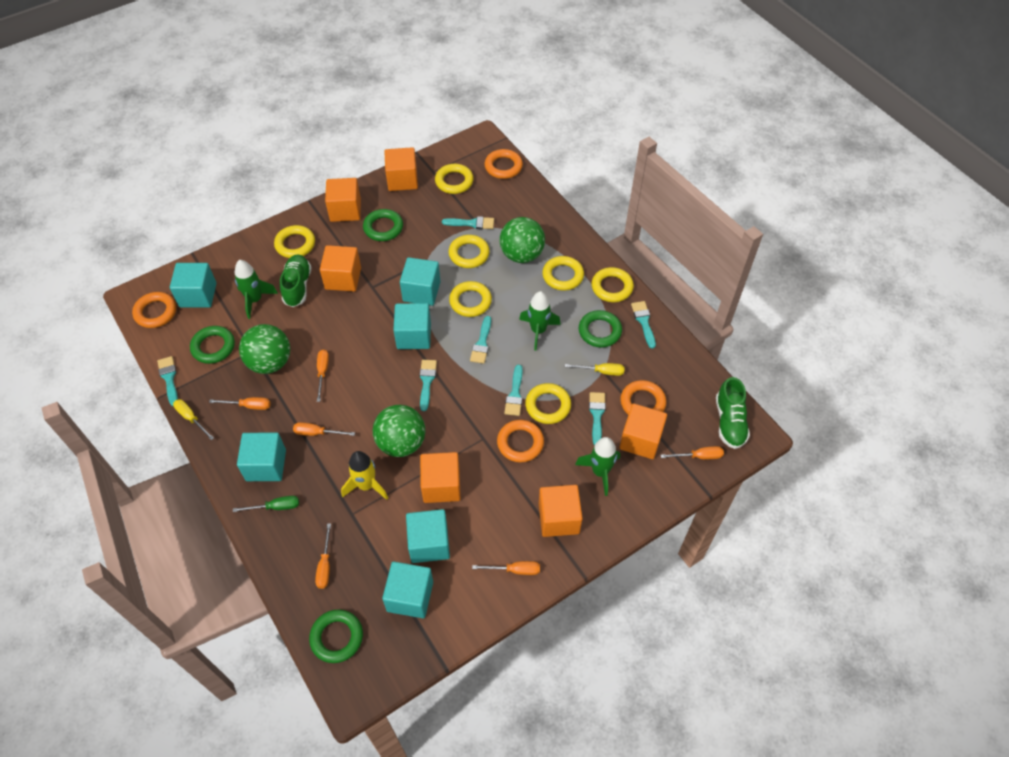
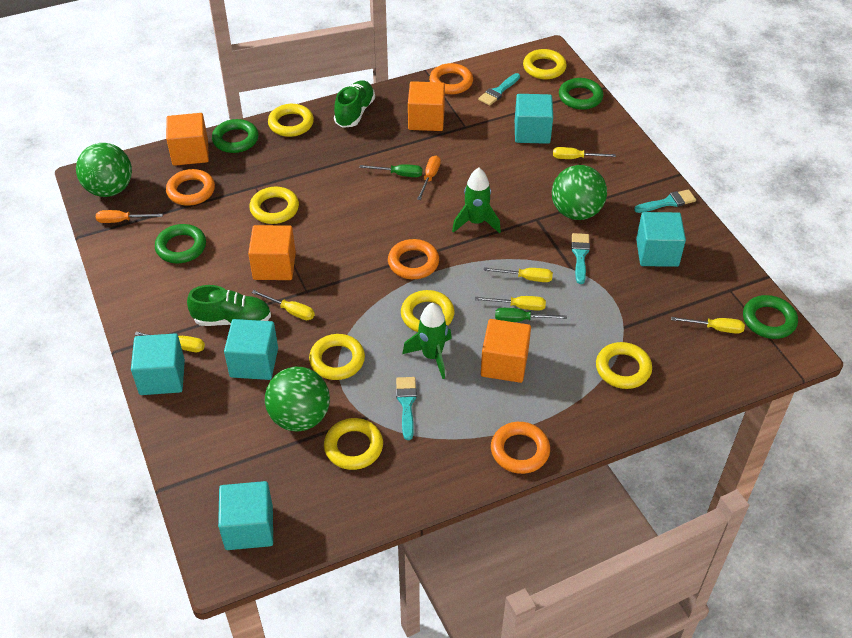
green rocket: [235,260,278,319] [519,291,561,350] [575,437,620,496] = 3 -> [402,303,452,379] [452,168,501,233] = 2
green screwdriver: [233,496,299,512] = 1 -> [359,164,422,177] [495,308,567,322] = 2
orange cube: [320,245,361,292] [325,178,361,222] [384,147,418,191] [420,452,461,503] [539,485,583,537] [619,404,667,459] = 6 -> [166,113,209,166] [248,225,296,280] [408,81,445,131] [481,319,531,383] = 4
orange screwdriver: [209,397,271,410] [293,422,355,436] [315,523,331,589] [317,350,329,402] [472,561,540,575] [661,446,724,459] = 6 -> [96,210,163,223] [417,155,441,200] = 2
turquoise brush: [157,356,178,407] [420,360,437,411] [442,216,494,229] [470,316,491,364] [504,365,523,416] [589,392,606,445] [631,301,656,349] = 7 -> [396,377,417,440] [478,73,520,106] [571,233,590,284] [634,189,696,213] = 4
turquoise cube: [170,263,216,308] [237,433,286,481] [382,562,433,618] [393,303,431,349] [400,257,440,306] [406,509,450,563] = 6 -> [131,333,185,395] [218,481,273,550] [224,319,278,380] [515,94,553,144] [636,212,686,267] = 5
yellow rocket: [341,451,388,500] = 1 -> none = 0
yellow screwdriver: [173,399,214,440] [565,363,625,376] = 2 -> [134,332,205,352] [251,290,315,320] [475,296,546,311] [483,267,553,282] [553,147,616,159] [671,317,745,334] = 6

